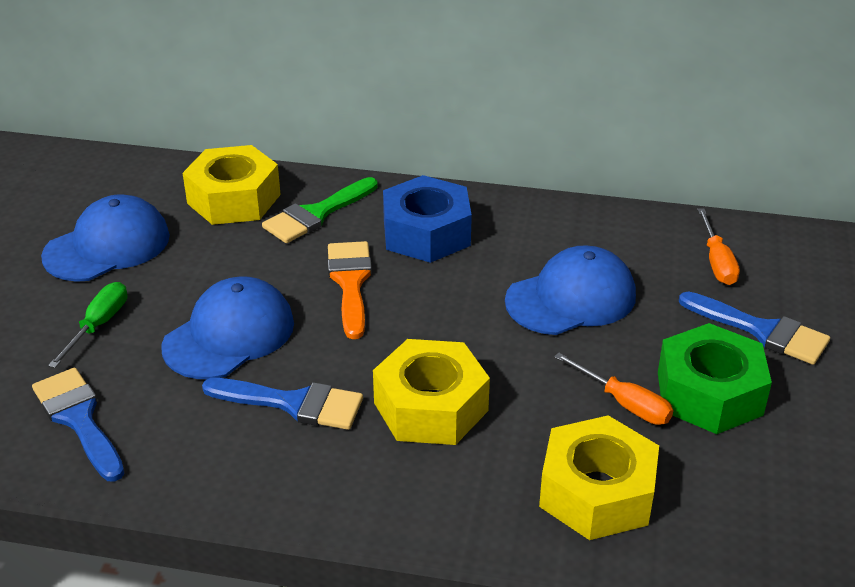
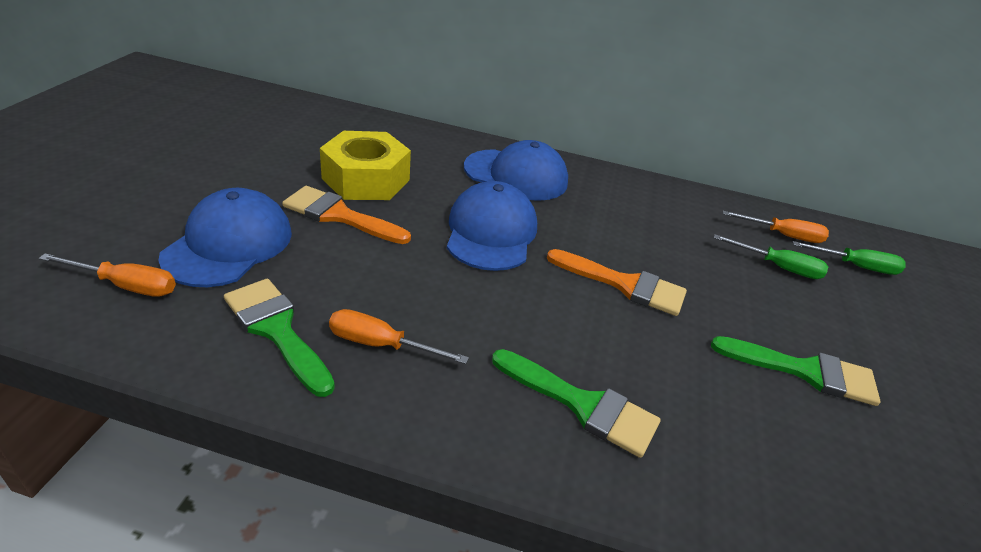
blue brush: [32,368,125,482] [202,378,363,430] [679,291,830,365] = 3 -> none = 0
blue nut: [383,175,472,263] = 1 -> none = 0
green brush: [262,177,378,243] = 1 -> [224,279,335,397] [492,349,661,458] [711,336,881,406] = 3
green nut: [658,323,772,434] = 1 -> none = 0
green screwdriver: [48,282,127,368] = 1 -> [714,234,828,279] [793,241,906,275] = 2
orange brush: [328,241,372,339] = 1 -> [282,186,411,244] [547,249,687,316] = 2
orange screwdriver: [554,353,673,425] [697,208,740,285] = 2 -> [39,253,176,297] [329,309,469,364] [723,211,829,243] = 3
yellow nut: [183,145,281,225] [373,339,490,445] [539,415,659,540] = 3 -> [320,131,411,200] = 1

